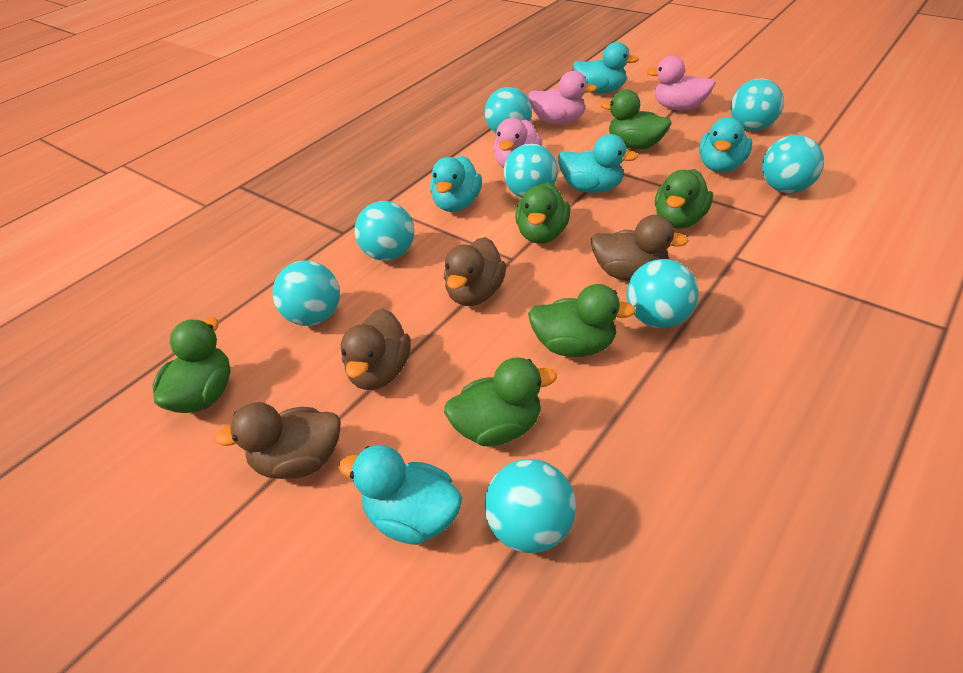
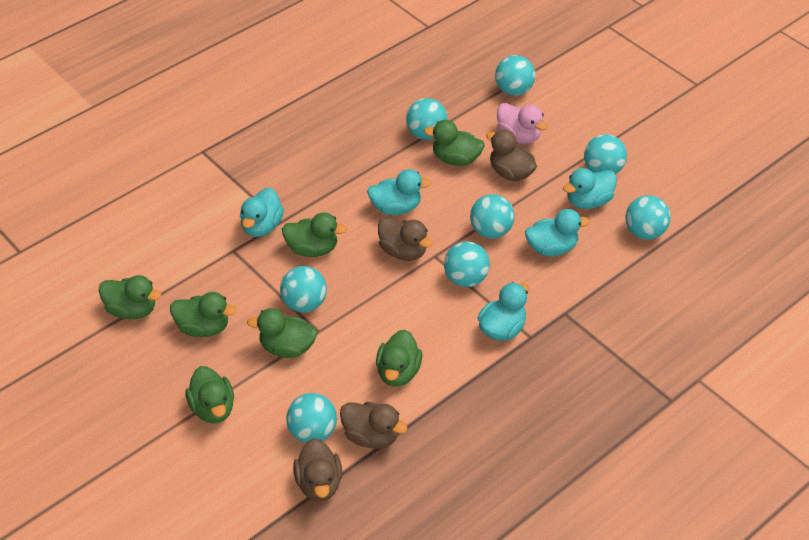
green duck: [152,317,231,413] [444,357,557,446] [515,182,570,244] [528,284,636,357] [600,89,671,149] [655,169,713,229] = 6 -> [99,275,161,319] [170,292,236,337] [185,366,234,423] [247,308,317,358] [282,213,347,257] [376,330,422,387] [424,120,485,166] = 7
pink duck: [493,118,542,168] [528,71,597,125] [646,55,715,111] = 3 -> [497,103,548,144] = 1

